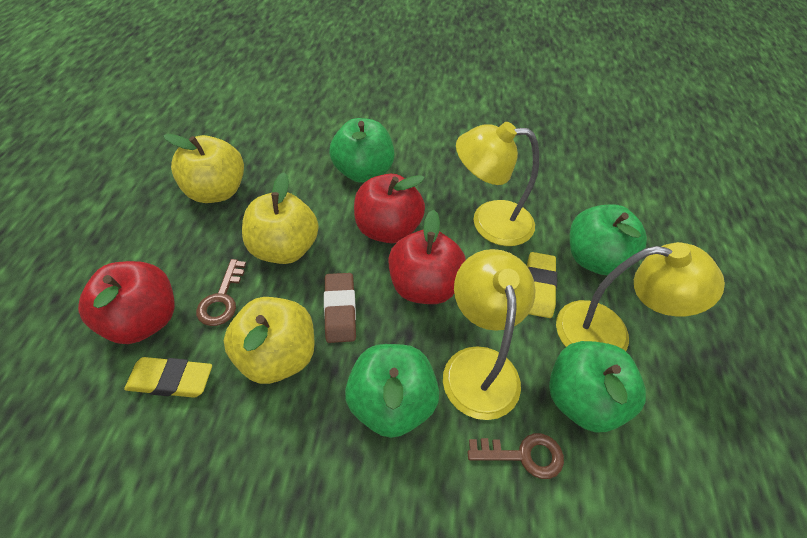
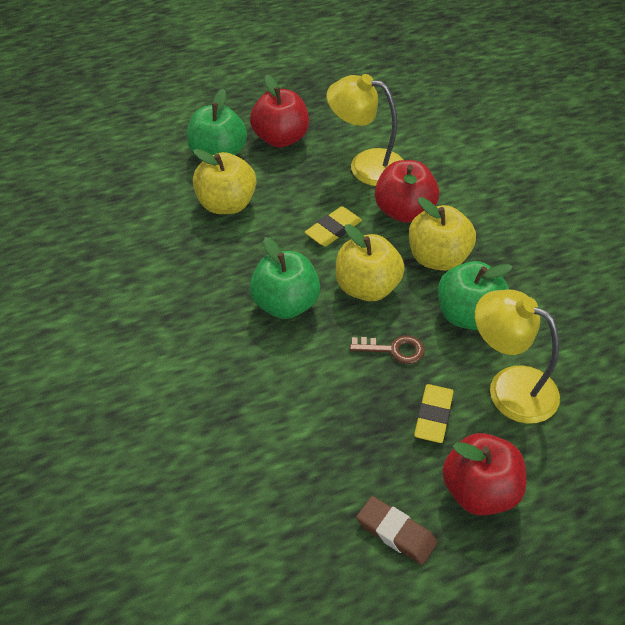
brown key: [196,259,246,326] [467,433,564,479] = 2 -> [350,335,425,364] = 1
green apple: [329,118,395,183] [345,344,439,438] [549,341,646,432] [570,204,647,275] = 4 -> [187,89,247,156] [249,237,320,319] [438,261,513,330] = 3
yellow lamp: [443,249,536,420] [456,122,539,246] [556,242,725,351] = 3 -> [327,74,403,186] [475,290,560,424] = 2

